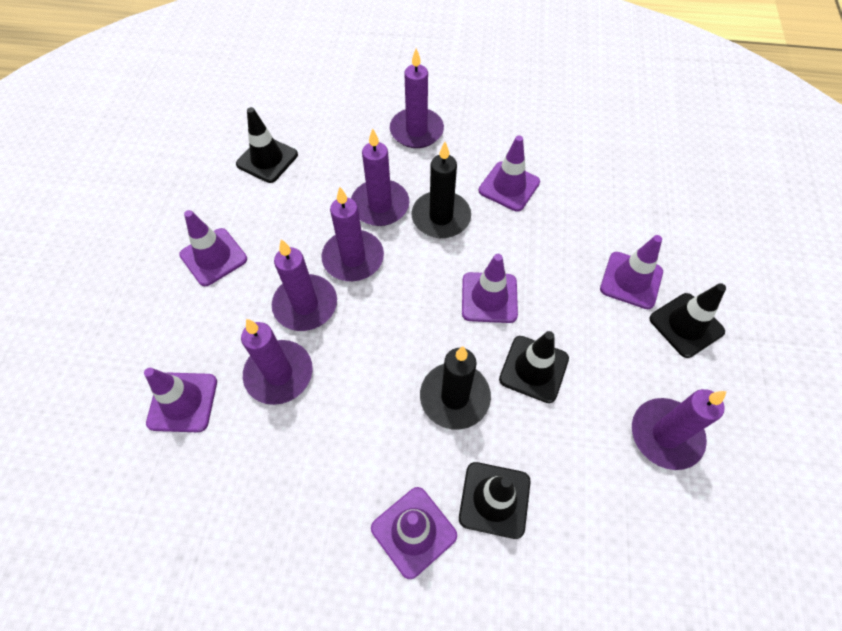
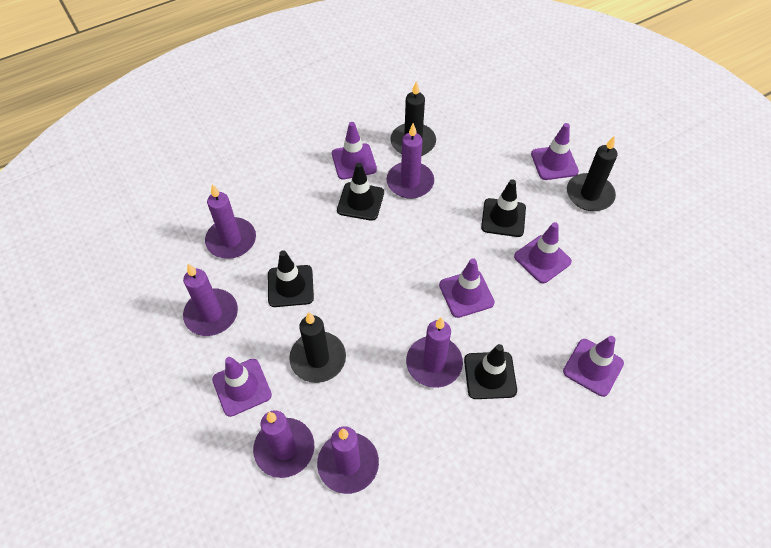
black candle: [411,142,471,238] [420,346,491,430] = 2 -> [289,312,346,383] [390,81,436,156] [567,136,618,211] = 3

